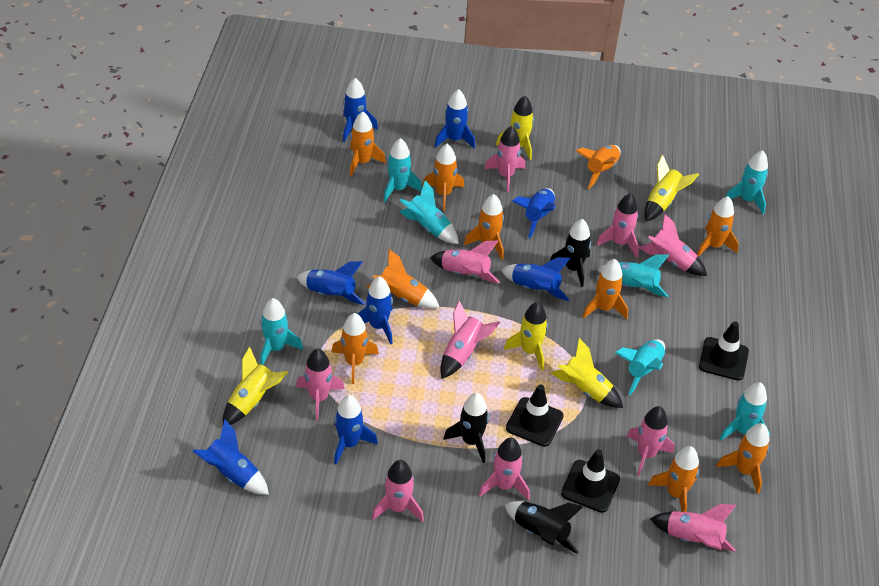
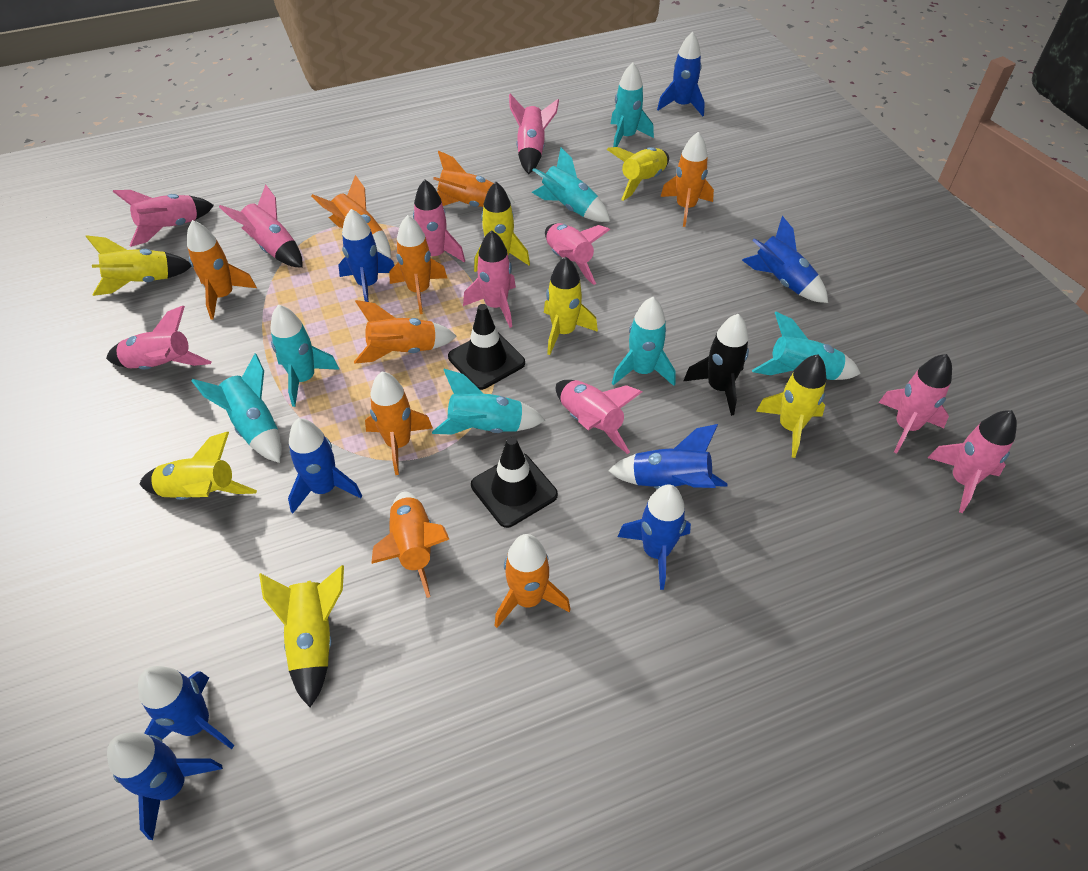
black rocket: [443,393,489,463] [504,501,583,554] [550,219,591,287] = 3 -> [683,314,749,416] = 1
black traffic cone: [506,385,564,447] [561,449,620,513] [699,321,749,380] = 3 -> [448,304,525,390] [471,437,558,528] = 2
orange rocket: [332,313,379,384] [350,112,386,176] [367,249,440,308] [423,144,464,211] [464,194,504,260] [576,145,621,189] [583,259,628,319] [648,446,699,512] [697,196,739,257] [716,423,770,494] = 10 -> [187,220,257,320] [311,175,391,258] [354,300,457,364] [365,371,433,475] [371,492,449,598] [389,215,447,314] [433,150,515,207] [494,534,571,628] [661,132,714,227] = 9
yellow rocket: [223,347,288,425] [496,96,534,160] [504,302,548,371] [550,338,623,408] [644,154,699,222] = 5 -> [86,235,192,296] [139,432,257,500] [259,565,344,707] [474,182,530,272] [544,257,598,355] [607,147,669,201] [756,354,827,458] = 7

